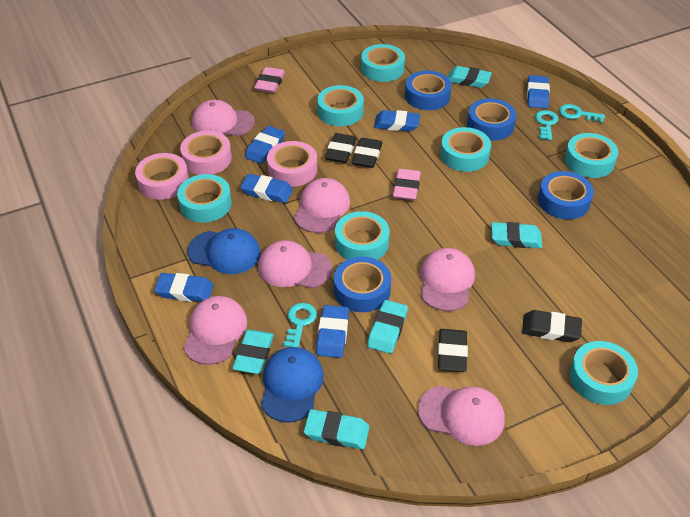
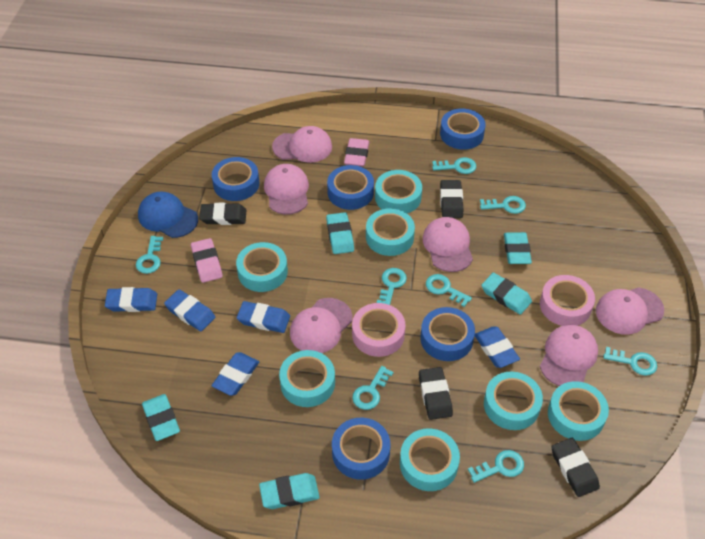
blue cap: [187,228,260,274] [261,347,324,422] = 2 -> [138,191,198,238] = 1
blue eraser: [154,273,214,302] [241,174,293,203] [245,126,285,164] [316,305,349,358] [374,110,420,132] [527,75,550,109] = 6 -> [105,287,157,312] [164,289,216,331] [212,352,259,396] [237,301,290,333] [475,326,520,368] = 5
blue tape: [334,256,391,312] [405,71,452,110] [467,98,516,141] [538,171,594,219] = 4 -> [212,157,259,201] [327,165,374,210] [332,418,391,480] [420,307,475,361] [440,109,486,150] = 5
pink tape: [135,153,189,200] [180,131,232,175] [267,141,317,187] = 3 -> [352,303,406,357] [540,275,595,326] = 2
turquoise key: [283,303,317,347] [535,110,558,140] [559,104,605,123] = 3 -> [136,236,163,274] [352,366,394,410] [377,268,407,305] [426,274,472,307] [432,157,476,174] [468,450,524,483] [480,196,526,214] [603,347,657,376] = 8

